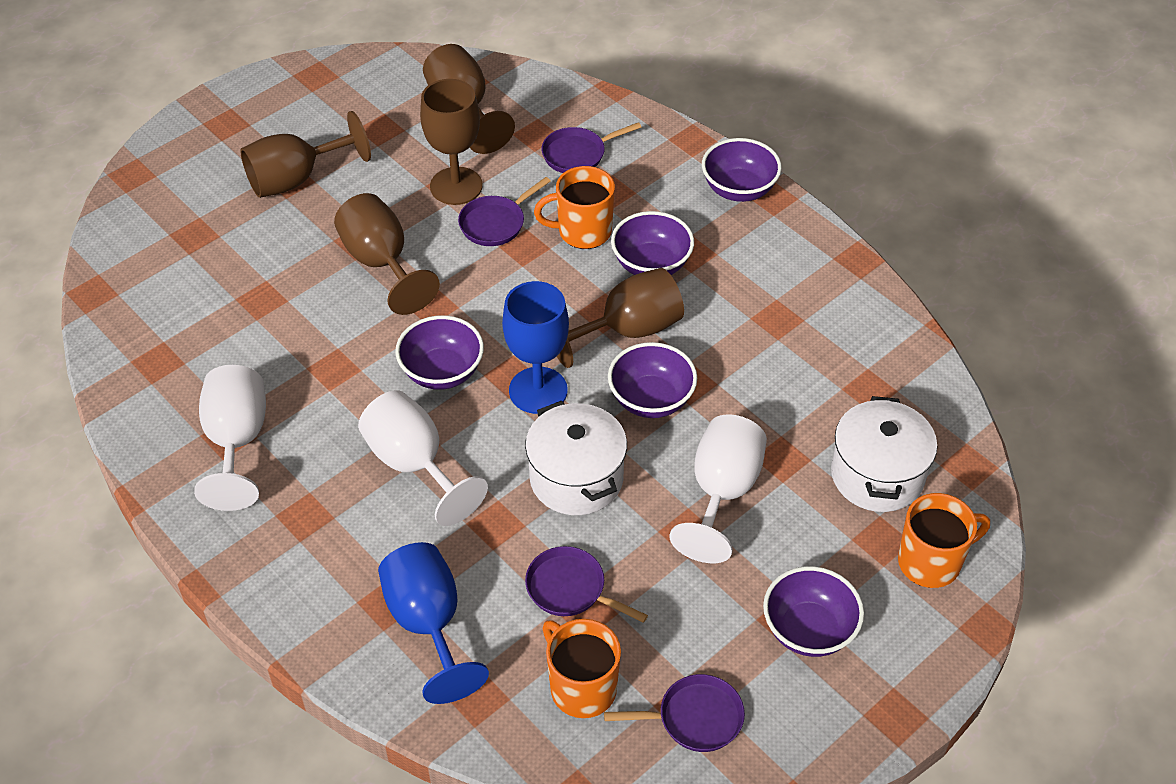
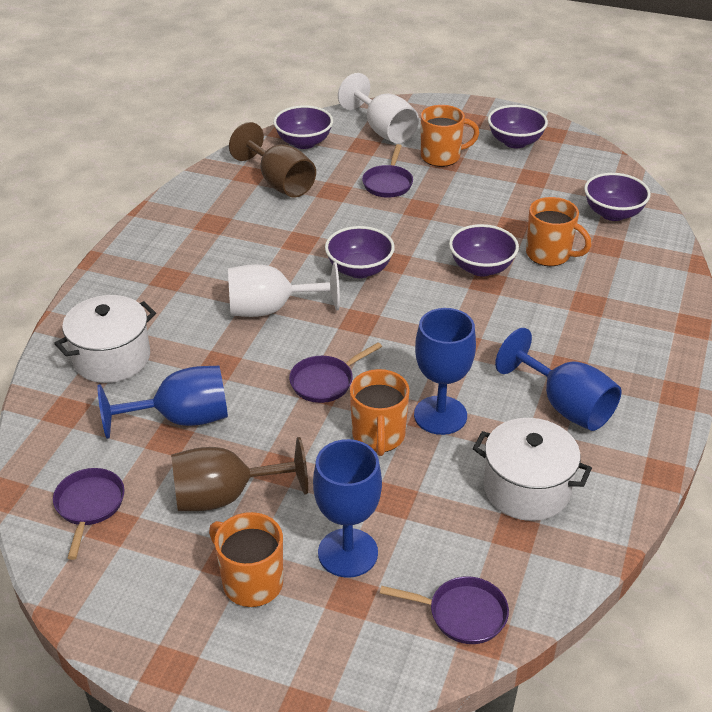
blue goblet: [378,542,489,704] [502,281,569,414] = 2 -> [98,366,228,439] [313,439,382,578] [414,308,476,435] [495,328,621,431] = 4
brown goblet: [240,111,371,198] [334,193,440,315] [420,79,483,205] [423,44,515,154] [556,268,684,368] = 5 -> [171,437,308,511] [229,122,316,198] = 2
orange mug: [534,166,615,249] [542,619,621,718] [898,493,990,588] = 3 -> [209,512,283,607] [350,369,410,456] [421,105,479,167] [526,197,592,266] = 4
white goblet: [194,365,266,511] [358,390,488,526] [669,414,767,563] = 3 -> [228,262,340,317] [338,73,419,144] = 2

